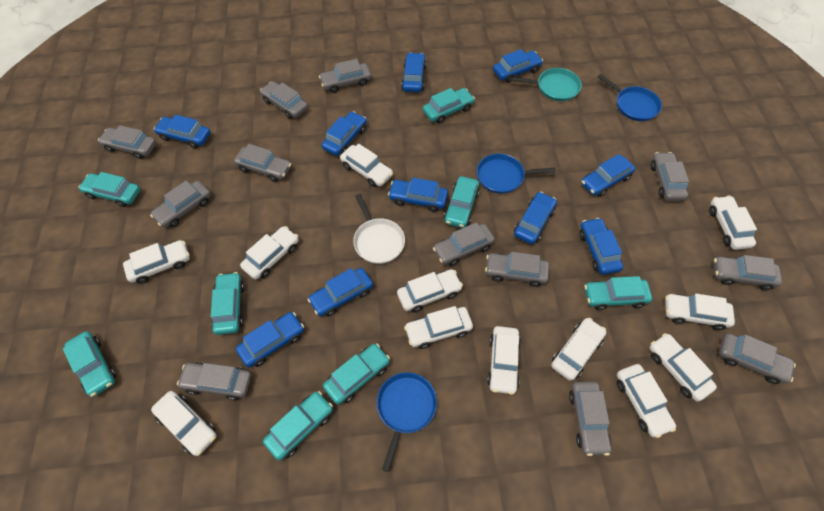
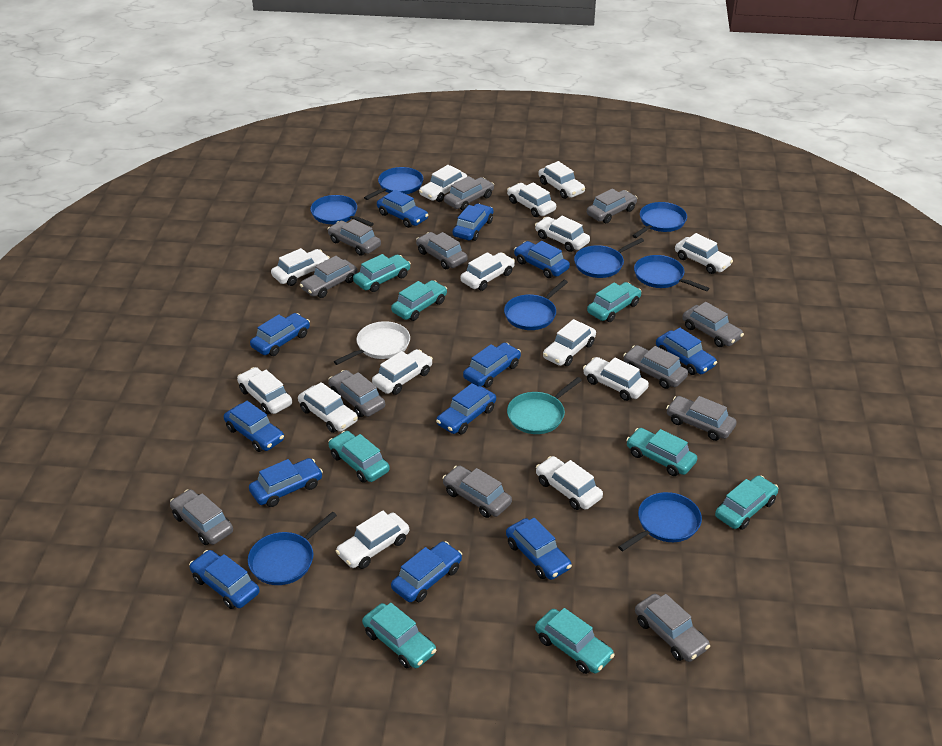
blue car: [154,115,211,149] [236,312,304,368] [308,268,373,317] [322,111,366,156] [388,178,448,212] [401,52,426,92] [493,49,543,83] [514,192,557,244] [580,218,623,275] [581,154,635,197] = 10 -> [189,550,260,609] [224,401,284,452] [249,458,323,507] [250,313,310,356] [377,190,429,228] [391,541,462,602] [436,383,496,434] [453,204,494,241] [463,343,521,388] [506,518,572,580] [514,241,570,278] [656,328,717,375] = 12
blue pan: [377,372,437,472] [477,153,556,194] [598,74,662,121] = 3 -> [248,512,337,585] [310,195,374,227] [364,167,423,200] [504,280,568,330] [574,238,644,278] [618,492,702,551] [632,202,687,238] [634,255,709,291] = 8
white car: [123,240,190,284] [151,391,217,456] [240,226,299,280] [340,144,393,187] [397,269,463,313] [404,306,473,349] [487,326,521,395] [551,318,606,381] [617,364,676,438] [650,333,717,401] [665,294,735,330] [709,195,757,250] = 12 -> [237,367,292,414] [271,248,330,286] [298,382,358,433] [336,510,409,569] [372,349,433,395] [419,165,467,202] [460,252,515,291] [507,183,556,217] [535,216,590,252] [536,456,603,510] [538,161,585,199] [543,319,596,366] [583,357,649,401] [675,233,733,274] = 14

